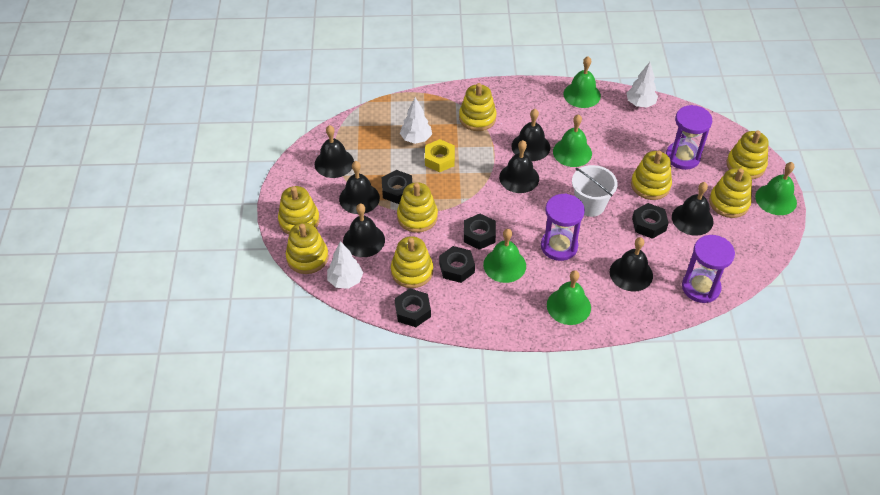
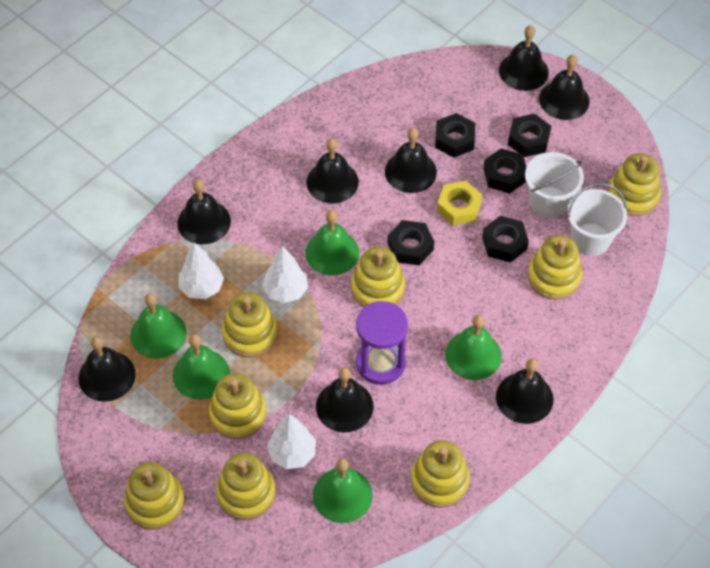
black bell: [315,125,354,178] [339,161,380,214] [343,204,385,257] [499,140,539,193] [511,109,550,161] [610,237,653,292] [672,182,714,236] = 7 -> [78,336,136,402] [178,179,231,244] [307,138,359,203] [316,367,374,433] [385,128,437,193] [496,359,553,424] [499,25,549,91] [539,55,590,120] = 8
purple hourglass: [541,194,585,261] [666,105,712,170] [682,235,735,303] = 3 -> [356,301,408,385] = 1
white bucket: [572,165,618,217] = 1 -> [525,152,584,218] [567,183,627,256] = 2

